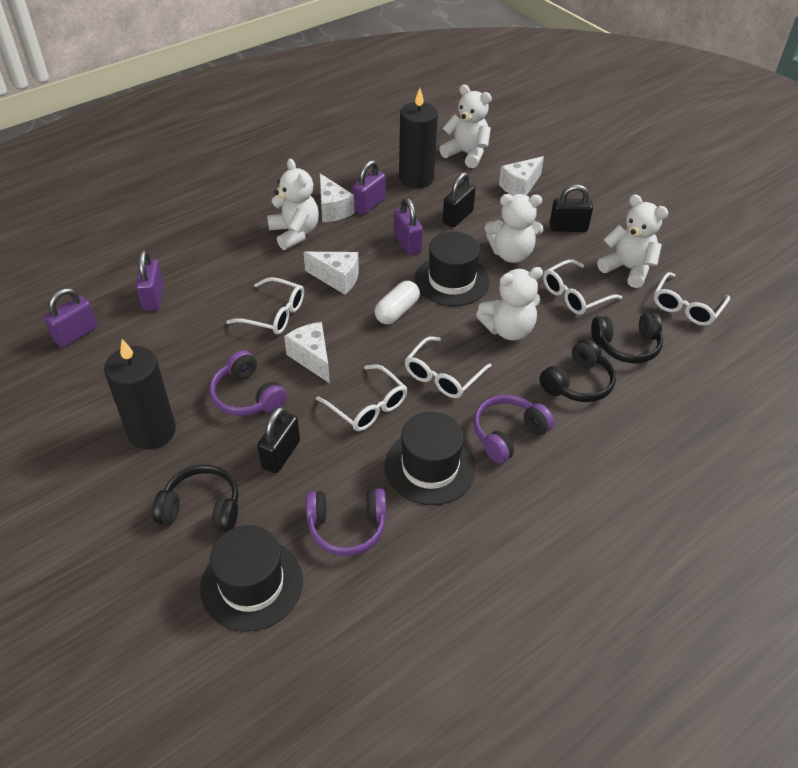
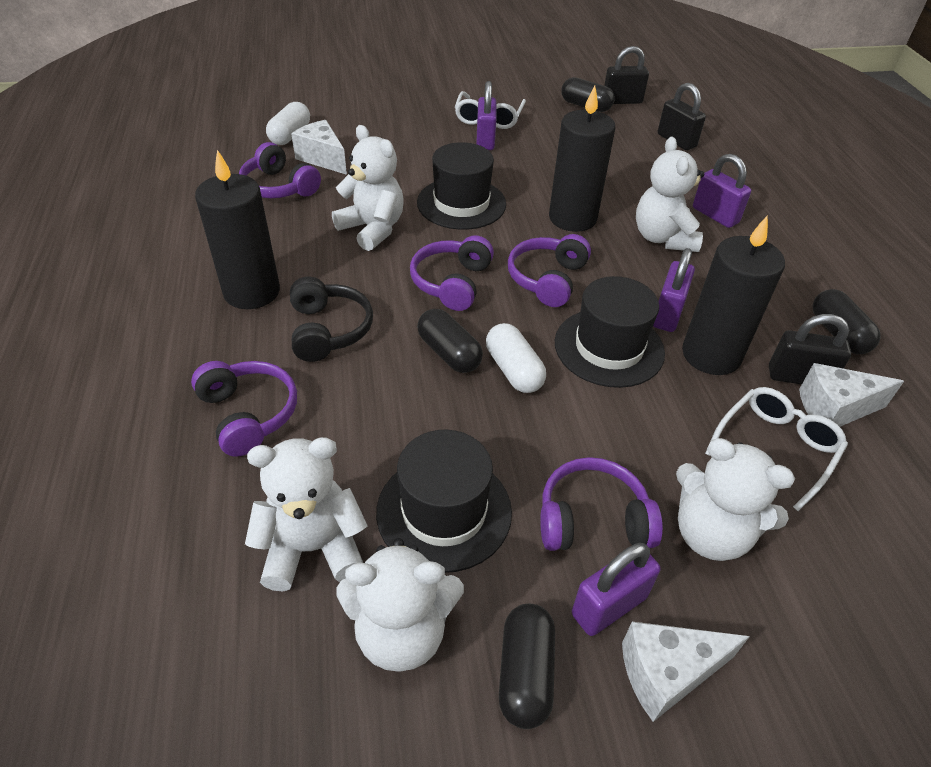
black candle: [104,339,176,450] [399,88,438,188] = 2 -> [195,150,280,309] [549,86,615,232] [682,215,785,375] = 3
black capsule: none = 0 -> [417,309,483,373] [499,604,555,729] [561,77,615,112] [812,289,881,354] = 4
black headphones: [152,465,239,532] [539,339,616,402] [591,312,663,363] = 3 -> [290,277,373,362] = 1
purple headphones: [209,350,287,416] [306,488,386,556] [473,395,554,463] = 3 -> [191,361,297,457] [239,142,321,198] [410,235,494,311] [508,234,591,307] [540,457,663,551] = 5
white capsule: [375,281,420,324] = 1 -> [266,102,310,145] [486,323,546,393] = 2
white cheese: [284,322,330,383] [304,252,359,294] [320,174,354,222] [499,156,544,196] = 4 -> [291,120,347,175] [622,622,750,722] [799,363,904,427] = 3
white glasses: [226,277,304,335] [316,364,407,431] [405,337,492,398] [543,260,622,315] [654,272,730,326] = 5 -> [455,91,526,129] [705,387,848,511] = 2

